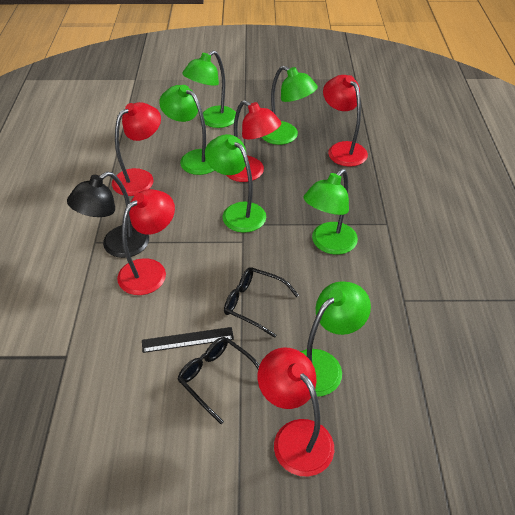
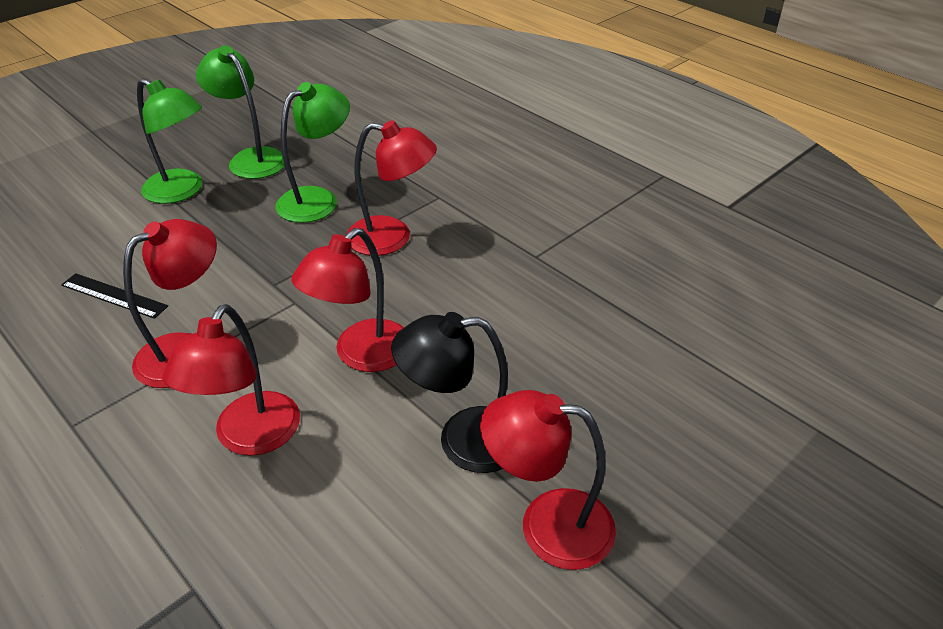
black glasses: [177,337,260,424] [224,267,299,338] = 2 -> none = 0
green lamp: [159,85,215,175] [182,50,236,128] [205,134,266,233] [262,66,318,145] [300,281,371,397] [304,169,358,255] = 6 -> [137,78,202,204] [196,45,285,179] [275,82,350,223] = 3

